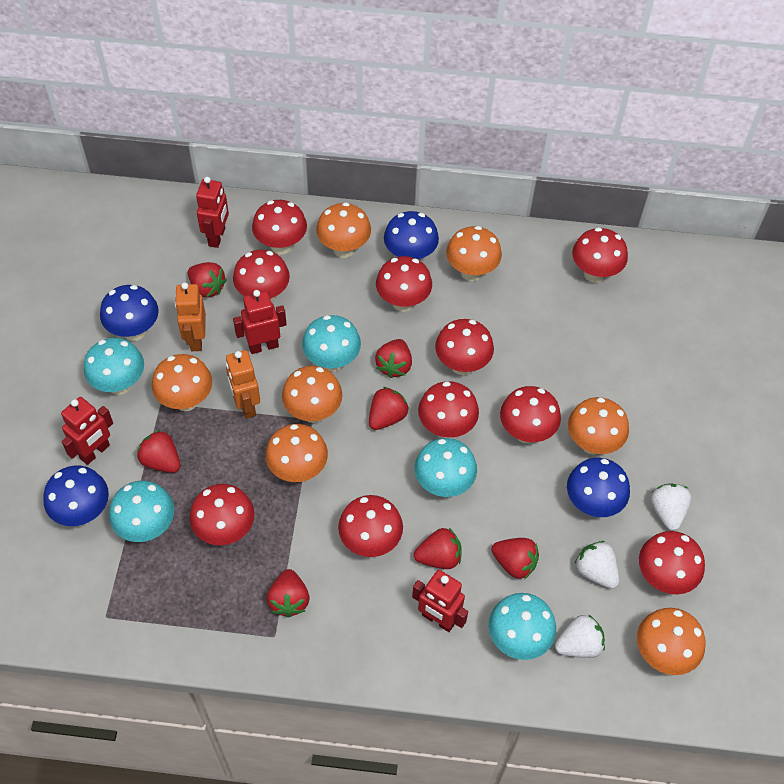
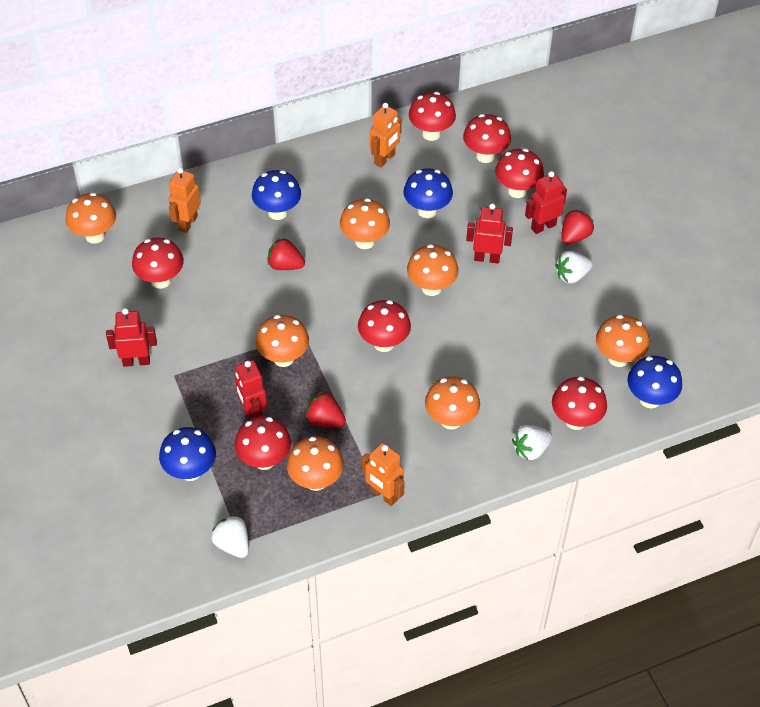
orange robot: [175,282,206,351] [226,350,260,419] = 2 -> [169,168,201,233] [362,443,405,506] [370,103,402,168] = 3
red mushroom: [190,484,255,545] [233,250,290,302] [252,200,307,254] [338,495,403,557] [376,256,432,312] [418,381,479,438] [435,319,494,375] [500,386,561,443] [572,227,628,283] [639,531,705,595] = 10 -> [132,238,184,289] [235,416,291,470] [358,300,411,352] [409,92,456,141] [463,114,511,163] [495,149,544,198] [552,376,607,430] = 7
red strawberry: [137,430,180,473] [188,262,227,297] [267,569,309,618] [369,387,409,430] [375,339,412,378] [414,528,462,569] [492,538,539,579] = 7 -> [267,238,305,270] [305,391,346,427] [561,209,594,245] = 3
turquoise mushroom: [84,338,144,395] [109,481,174,542] [302,315,361,372] [414,438,477,497] [489,593,556,660] = 5 -> none = 0

